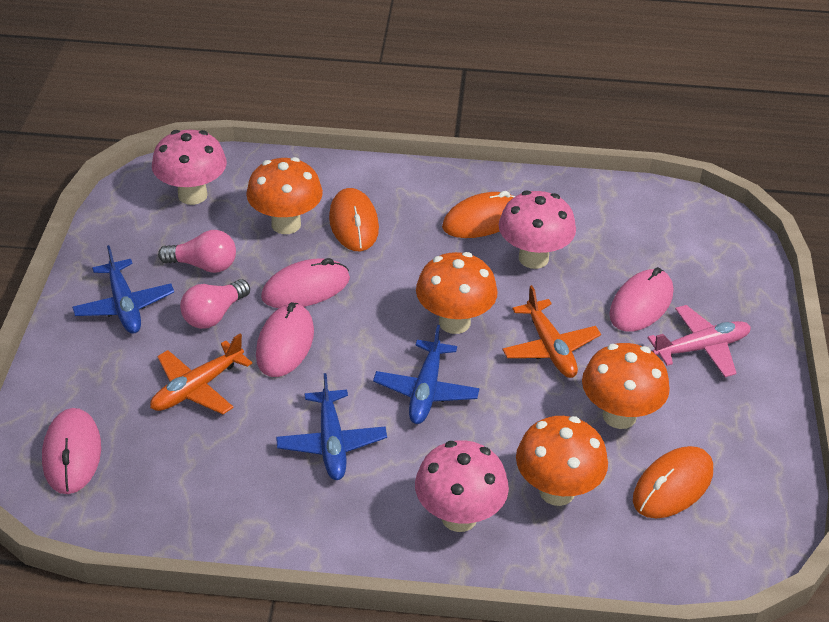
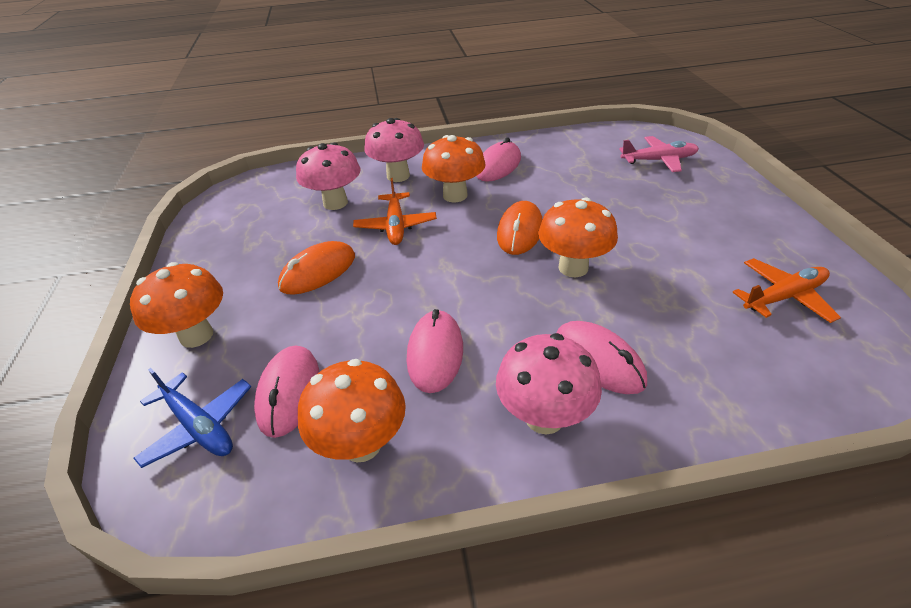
blue plane: [72,245,174,334] [276,373,387,480] [373,325,479,424] = 3 -> [133,368,251,468] = 1
orange mouse: [329,188,379,251] [442,191,515,238] [633,446,713,518] = 3 -> [278,241,355,295] [497,201,542,255] = 2
pink light bulb: [158,230,236,273] [180,279,250,329] = 2 -> none = 0

